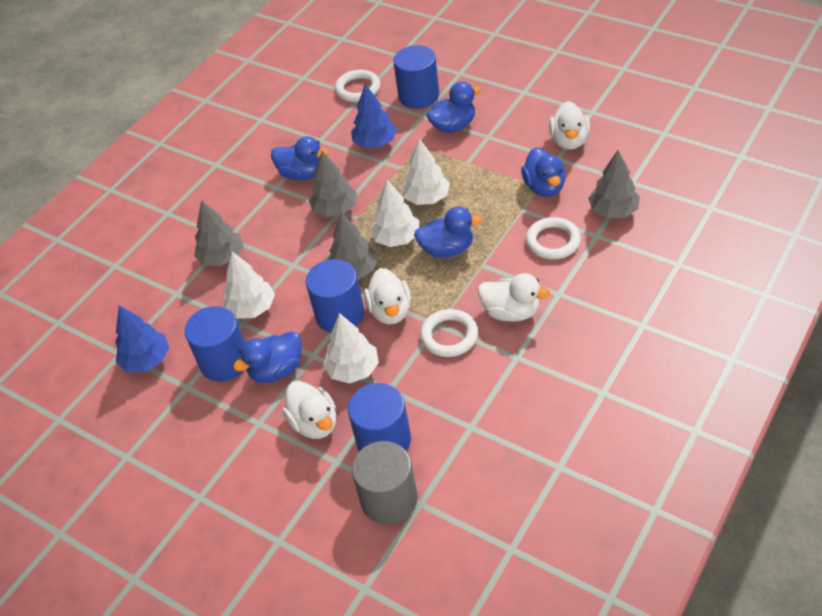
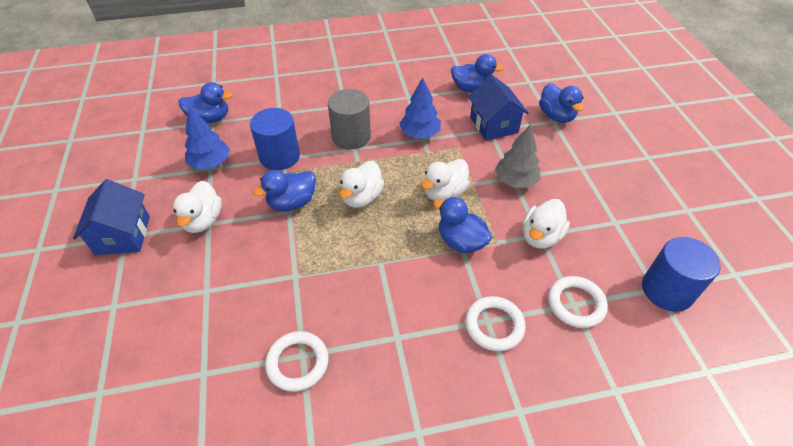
blue cylinder: [185,306,245,381] [306,259,364,333] [348,383,411,451] [393,45,439,109] = 4 -> [250,108,300,170] [642,237,721,312] = 2
blue house: none = 0 -> [73,179,150,255] [468,75,529,141] = 2
grey tree: [194,200,244,266] [309,151,357,217] [327,212,378,280] [588,150,640,218] = 4 -> [495,125,541,188] = 1
white tree: [224,252,275,319] [323,313,379,384] [370,180,419,247] [401,138,450,205] = 4 -> none = 0

